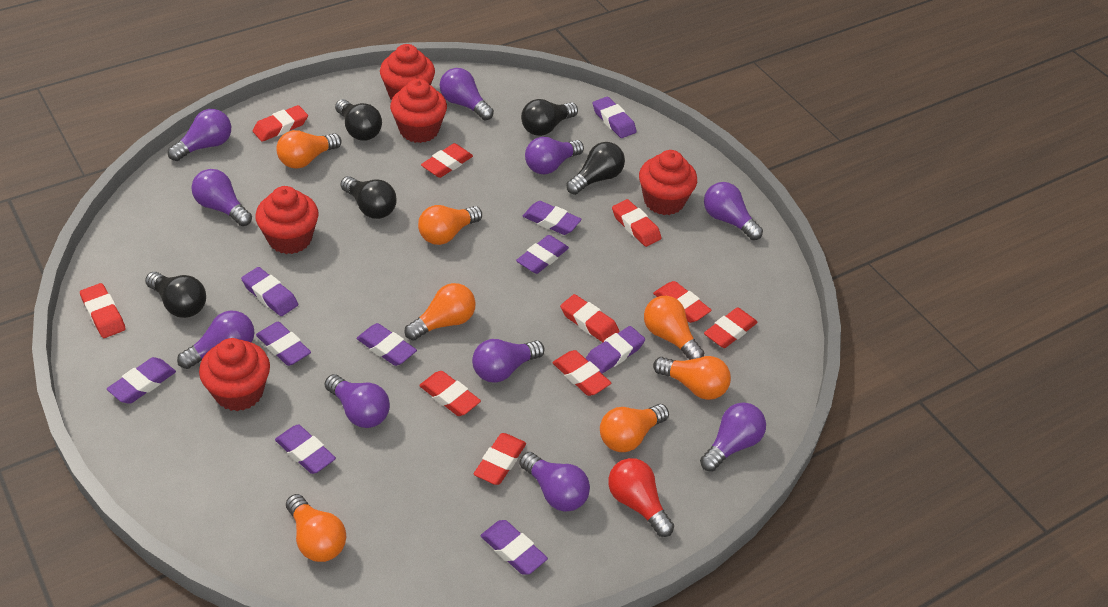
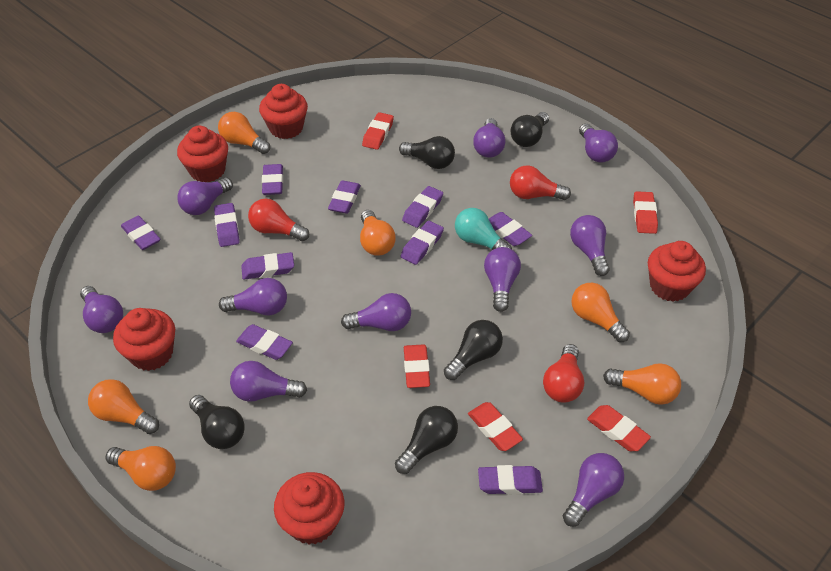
orange light bulb: [276,130,342,169] [286,494,346,562] [405,283,476,341] [418,205,482,245] [600,404,669,452] [644,296,704,360] [653,356,731,400] = 7 -> [88,379,159,434] [106,446,176,491] [218,112,270,154] [360,210,396,256] [571,283,630,342] [603,363,681,405] = 6
red eraser: [80,283,126,338] [253,105,308,142] [419,371,481,416] [421,143,473,178] [474,433,526,485] [553,350,611,396] [560,294,619,342] [612,199,662,247] [653,281,712,323] [704,307,758,348] = 10 -> [362,112,394,150] [404,344,430,388] [468,402,523,451] [587,405,651,451] [633,191,658,234] = 5
red light bulb: [608,458,674,537] = 1 -> [248,199,309,241] [510,165,571,200] [543,344,584,403] = 3
turquoise light bulb: none = 0 -> [455,208,512,250] = 1

